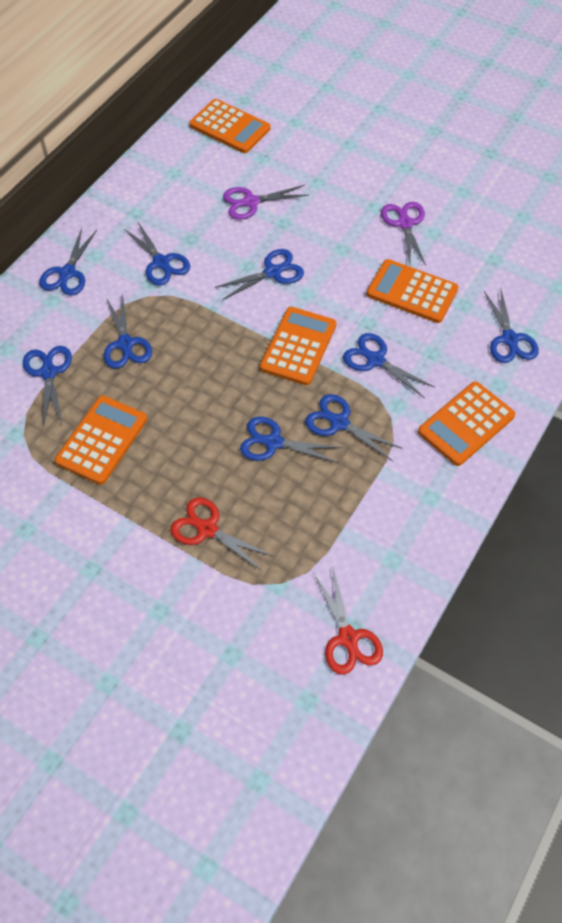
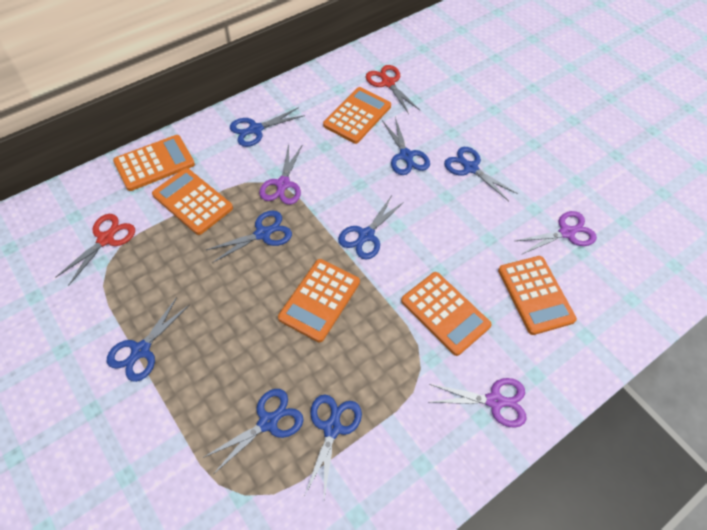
blue scissors: [23,346,72,427] [39,228,97,296] [104,293,152,369] [124,222,190,285] [215,249,304,300] [240,417,343,463] [305,394,401,461] [343,333,434,398] [484,290,539,363] = 9 -> [107,297,190,382] [203,389,304,473] [206,210,292,263] [230,107,305,147] [305,395,362,498] [338,195,405,259] [382,117,430,175] [444,147,518,201] = 8
orange calculator: [55,396,147,485] [189,99,271,153] [260,307,337,385] [367,259,459,323] [418,381,516,466] = 5 -> [113,135,195,191] [152,168,233,235] [278,259,360,342] [323,87,391,144] [401,272,492,356] [498,256,577,335] = 6
purple scissors: [223,185,309,220] [381,202,426,266] = 2 -> [259,144,303,205] [428,378,526,428] [516,211,597,254] = 3

